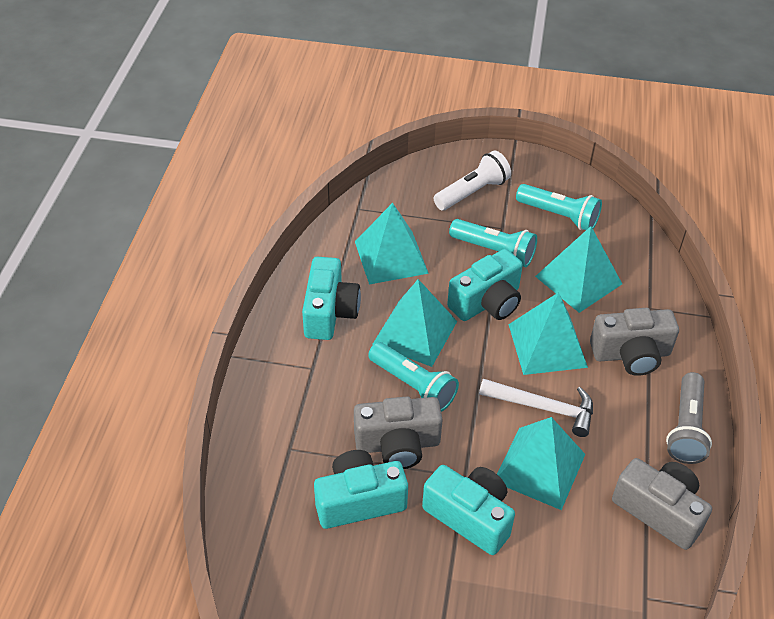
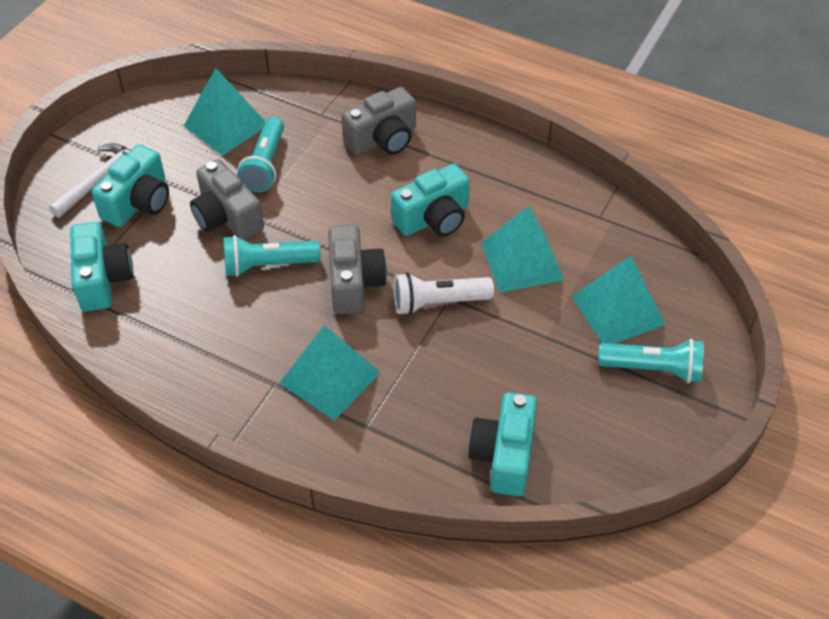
grey flashlight: [666,372,712,464] = 1 -> none = 0
turquoise pyramid: [355,203,429,285] [372,279,457,367] [497,417,585,510] [508,292,588,375] [535,226,622,313] = 5 -> [184,68,265,156] [279,325,381,421] [481,205,564,293] [571,256,666,344] = 4

